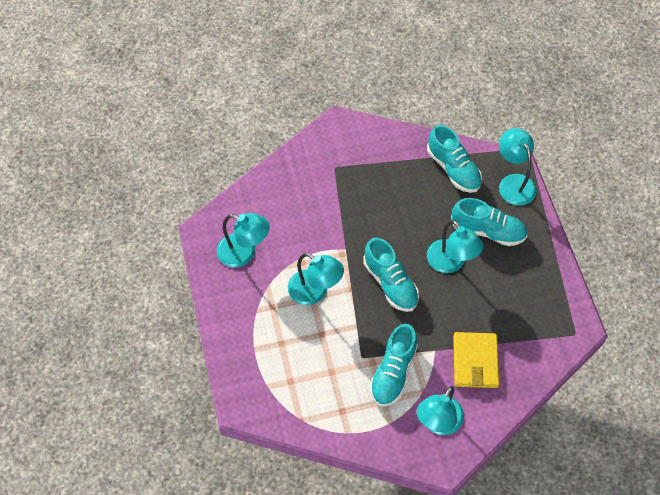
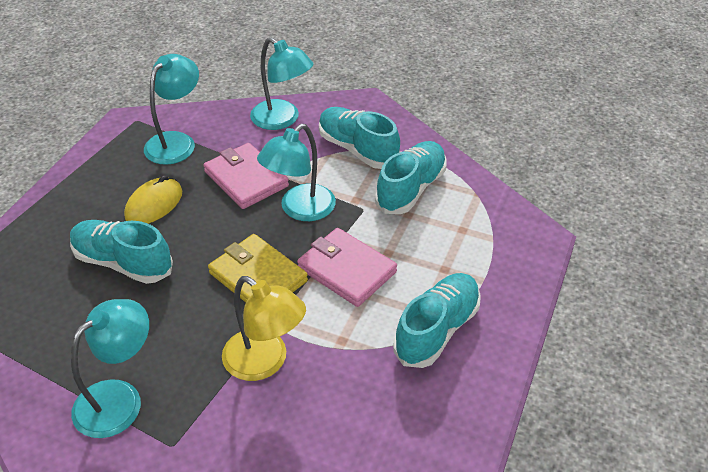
pink wallet: none = 0 -> [203,143,289,209] [297,228,397,307] = 2
turquoise lamp: [217,213,270,267] [288,253,344,305] [417,386,464,435] [427,220,483,273] [499,128,537,206] = 5 -> [71,299,149,438] [144,54,199,165] [250,38,313,130] [257,124,336,221] = 4
yellow lamp: none = 0 -> [222,276,306,381] = 1
yellow mouse: none = 0 -> [124,175,182,224] = 1

